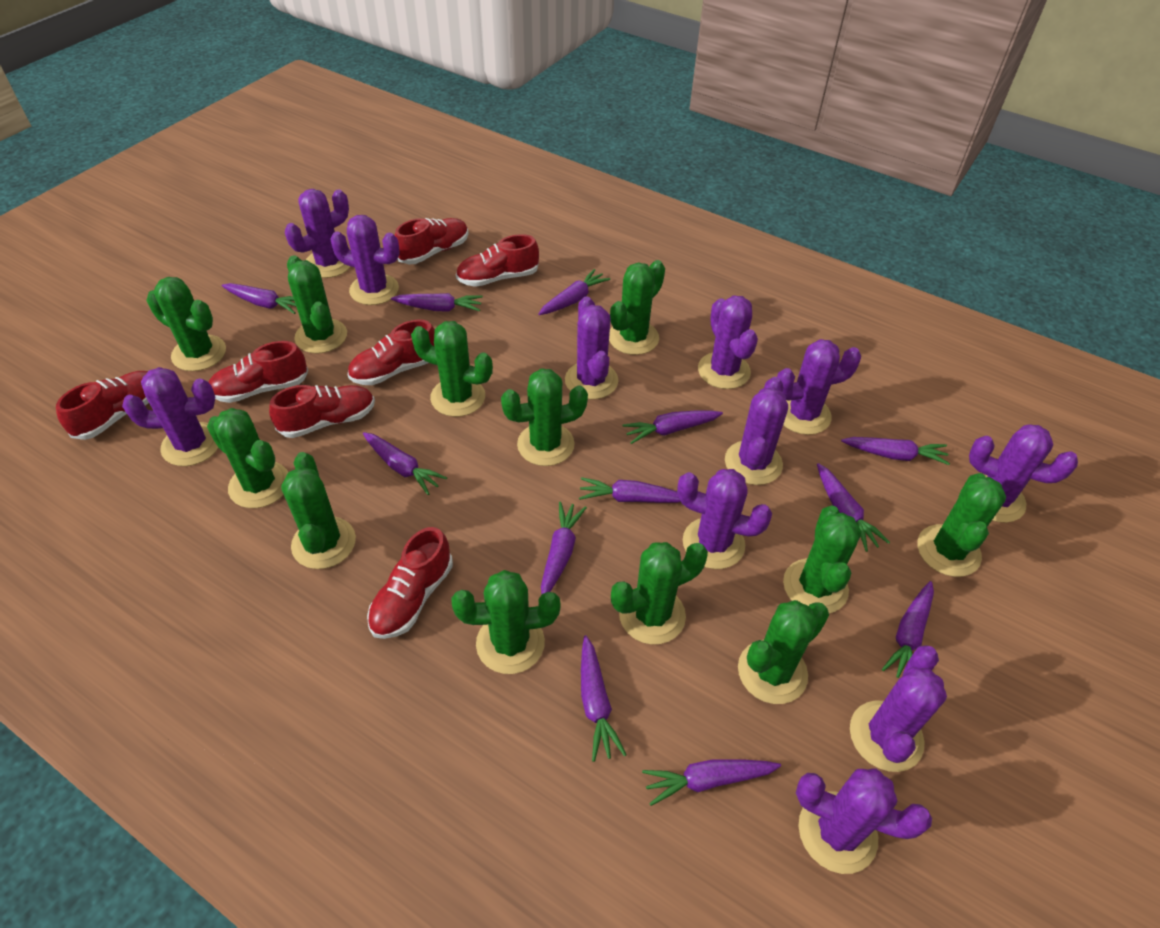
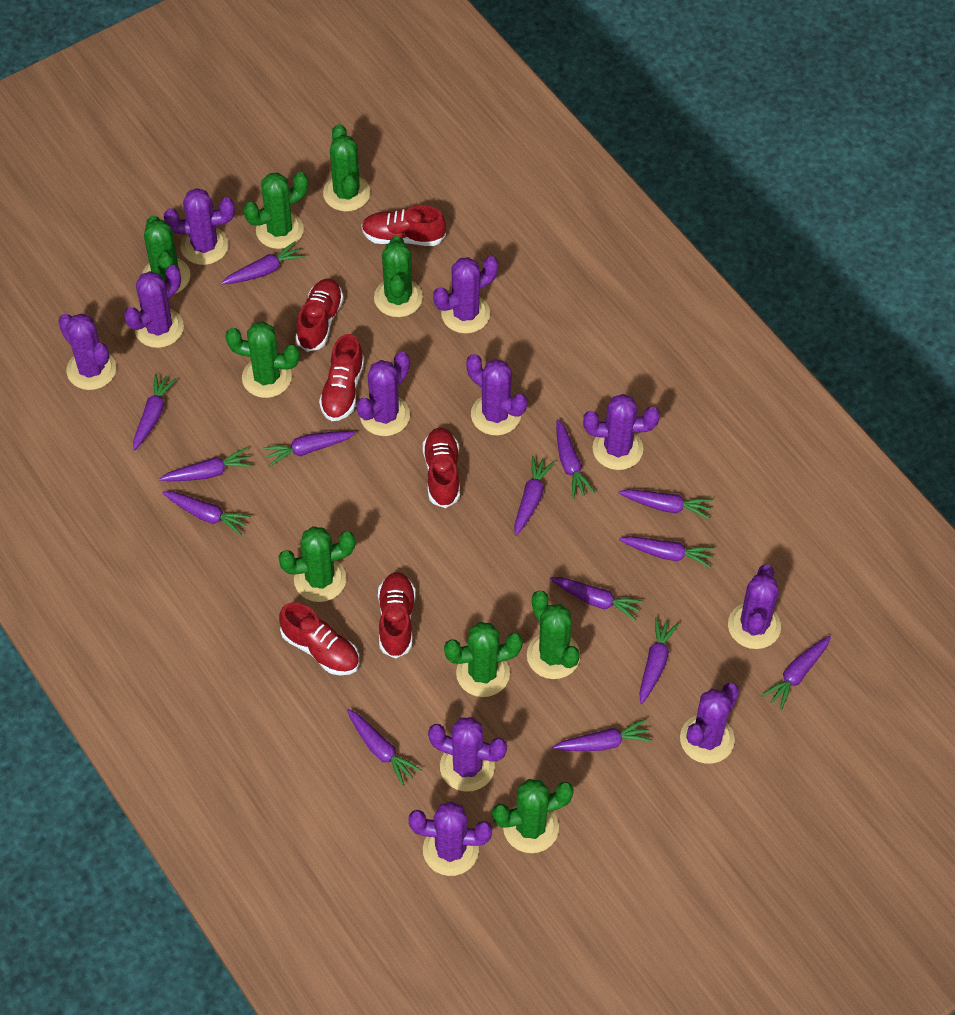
green cactus: [146,277,226,371] [207,408,288,508] [281,452,356,569] [287,255,347,354] [411,321,493,417] [452,570,560,674] [501,368,588,466] [609,260,665,355] [611,542,708,645] [738,600,829,704] [783,505,861,613] [917,473,1006,577] = 12 -> [142,216,190,294] [225,322,300,398] [244,172,308,249] [278,526,356,602] [323,124,371,212] [374,236,423,317] [444,622,523,697] [492,779,574,853] [527,591,580,679] = 9
purple carrot: [222,283,296,314] [363,432,447,495] [391,293,483,312] [538,269,610,315] [541,501,587,594] [579,477,681,503] [581,635,627,762] [623,411,723,444] [642,759,781,806] [817,463,890,552] [841,437,950,465] [882,581,934,678] = 12 -> [133,373,177,451] [159,447,253,481] [162,492,251,536] [221,241,305,284] [263,431,355,466] [347,709,421,786] [514,456,555,536] [550,577,644,621] [552,719,652,751] [556,419,595,499] [618,489,713,519] [619,536,714,568] [639,617,679,704] [762,636,831,710] = 14
red shoe: [56,371,149,440] [209,341,308,403] [269,385,375,438] [348,320,435,385] [367,527,453,639] [395,218,469,264] [456,234,539,287] = 7 -> [279,603,359,675] [296,278,343,352] [319,334,364,421] [361,205,446,246] [378,572,416,659] [423,427,460,508] = 6

